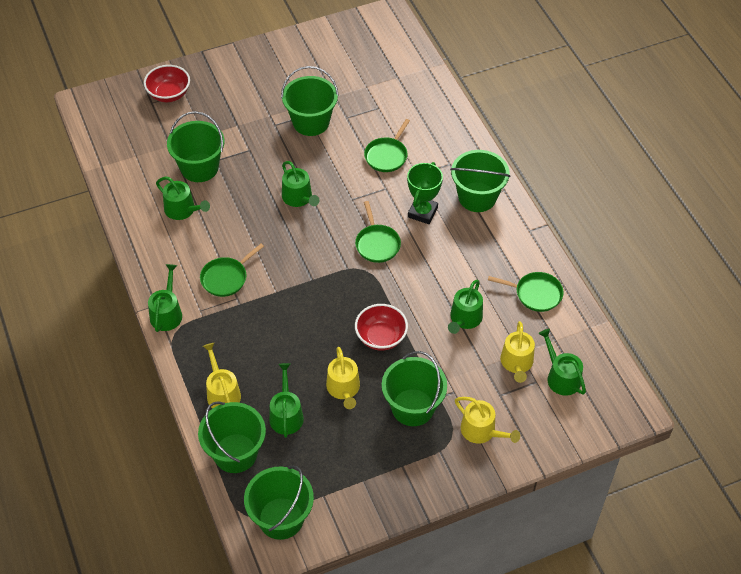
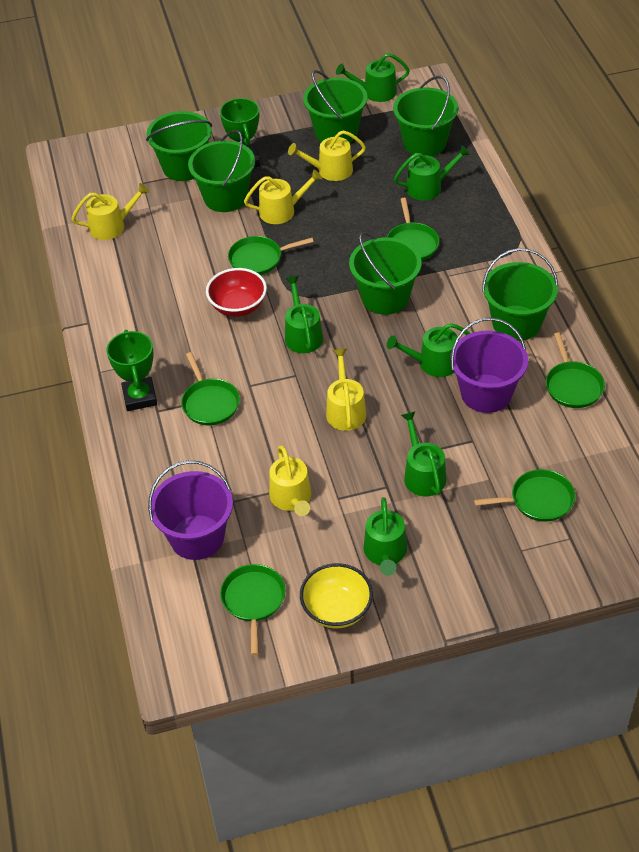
green pan: [200,244,264,297] [355,201,401,263] [364,119,410,172] [488,272,564,312] = 4 -> [181,352,240,425] [220,564,285,655] [228,236,313,275] [387,198,439,261] [474,469,575,522] [546,333,605,408] = 6
green trophy: [407,162,443,224] = 1 -> [107,330,157,411] [220,98,260,167] = 2
purple bucket: none = 0 -> [148,460,233,560] [450,317,528,413] = 2
red bowl: [144,65,190,102] [355,304,408,350] = 2 -> [206,268,267,317] = 1
yellow bowl: none = 0 -> [300,563,373,628] = 1
yellow watering can: [203,343,241,409] [326,347,360,409] [455,397,520,444] [500,321,535,383] = 4 -> [71,183,149,240] [244,170,322,224] [269,445,311,516] [288,130,366,181] [326,349,366,431] = 5

